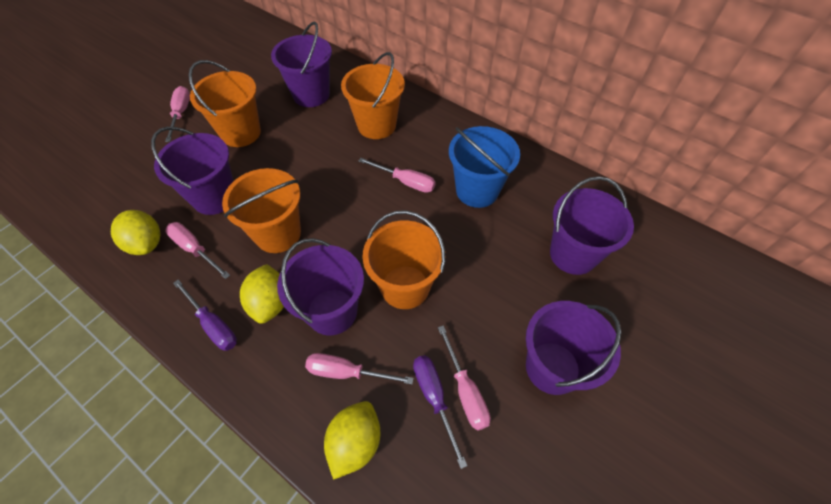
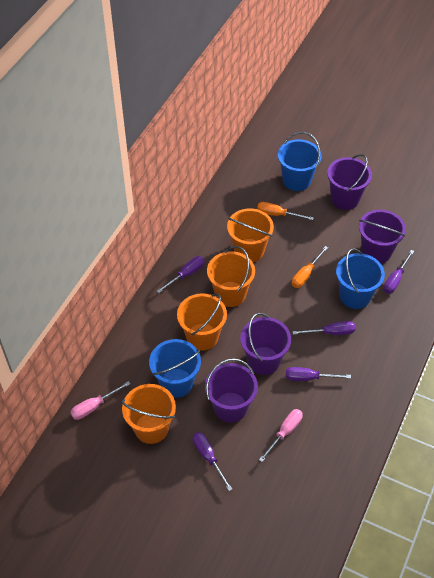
blue bucket: [449,126,520,208] = 1 -> [149,339,201,398] [278,132,322,191] [336,248,385,309] = 3
orange screwdriver: none = 0 -> [257,202,314,220] [292,246,328,288] = 2
pink screwdriver: [165,86,190,142] [165,222,230,279] [305,353,414,385] [359,158,436,193] [438,325,491,431] = 5 -> [70,381,130,420] [259,409,303,462] = 2
purple bucket: [151,127,234,215] [271,21,332,107] [277,238,364,335] [526,301,622,395] [550,176,634,275] = 5 -> [205,358,258,423] [240,313,291,375] [327,154,372,210] [359,210,406,263] = 4
purple screwdriver: [173,280,237,351] [413,355,467,469] = 2 -> [157,256,205,293] [193,432,232,491] [286,367,351,381] [293,321,356,335] [383,250,414,294] = 5
yellow lemon: [111,210,160,255] [240,264,284,324] [324,401,380,480] = 3 -> none = 0

